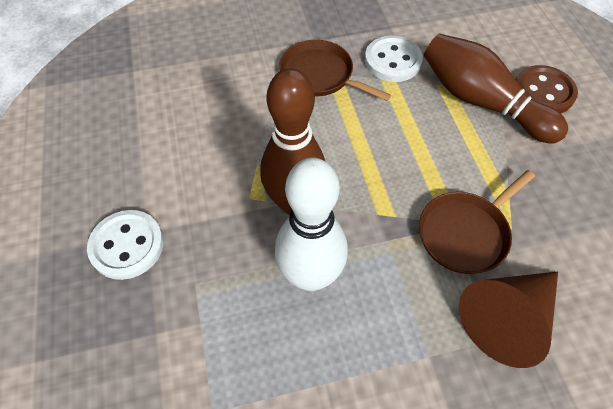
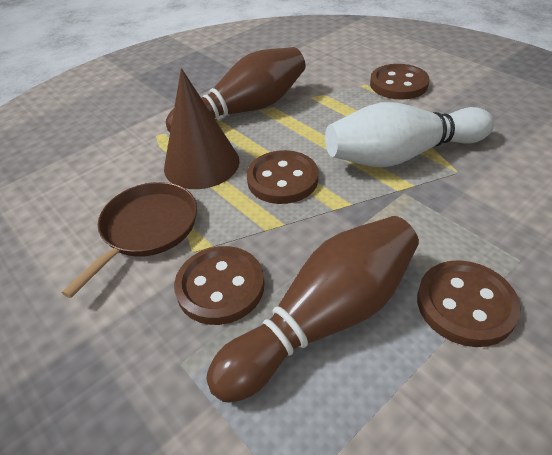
brown button: [516,65,578,113] = 1 -> [174,246,264,325] [246,150,318,204] [370,64,430,100] [417,260,521,347] = 4
brown pan: [279,40,391,101] [419,170,535,274] = 2 -> [62,182,197,298] = 1
white button: [87,210,164,280] [365,36,423,82] = 2 -> none = 0

